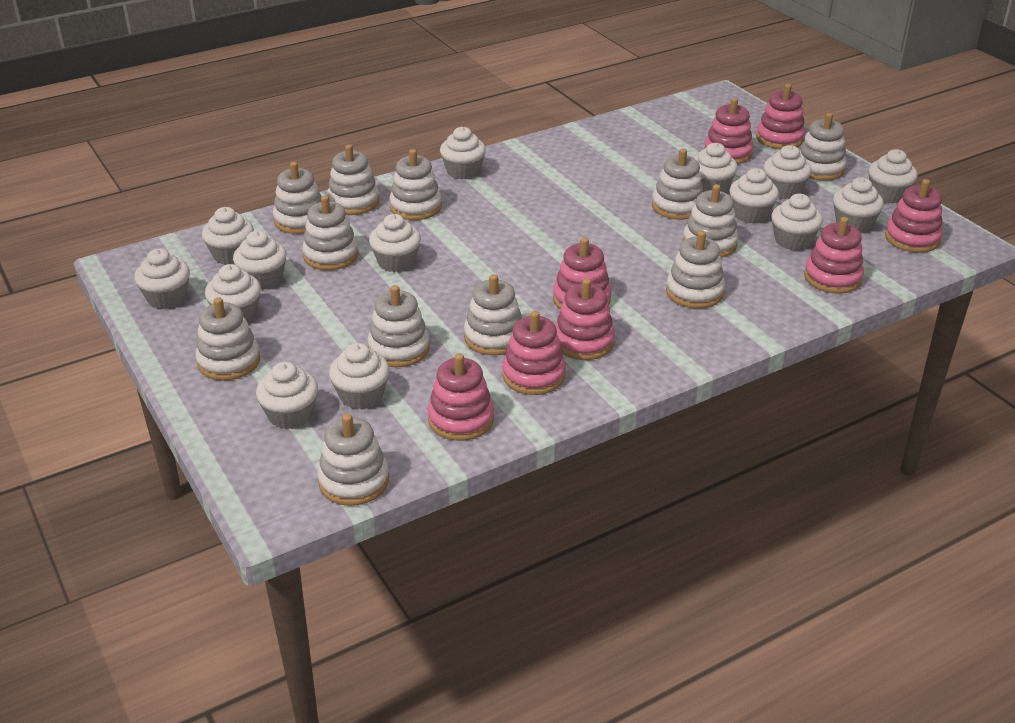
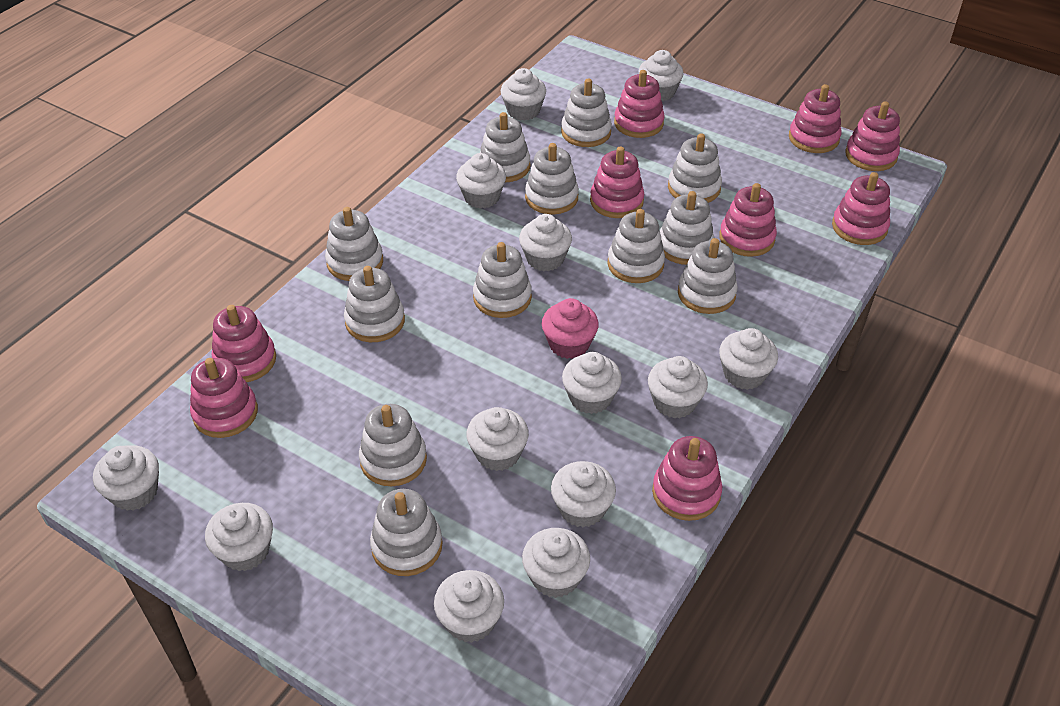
pink cupcake: none = 0 -> [542,298,599,359] = 1
pink stacking toy: [428,353,494,441] [502,311,566,395] [553,237,612,310] [555,278,615,360] [704,98,753,164] [756,84,805,149] [804,217,864,294] [885,179,943,253] = 8 -> [190,358,258,438] [212,305,276,382] [590,146,644,218] [614,70,665,138] [652,436,722,521] [719,183,777,257] [789,84,842,153] [832,172,890,245] [845,102,900,171] = 9
white cupcake: [134,248,190,309] [202,207,254,265] [205,264,261,323] [233,231,287,290] [256,362,318,429] [329,343,390,409] [369,214,421,272] [440,127,486,180] [694,143,738,193] [729,168,779,223] [763,145,812,199] [771,194,823,251] [833,177,884,233] [868,149,918,204] = 14 -> [93,445,159,511] [205,503,273,571] [434,570,504,643] [456,153,506,209] [466,407,529,471] [501,68,546,121] [519,214,572,271] [522,528,590,598] [551,461,616,528] [562,352,622,414] [638,50,684,101] [648,356,708,419] [719,328,778,390] = 13

